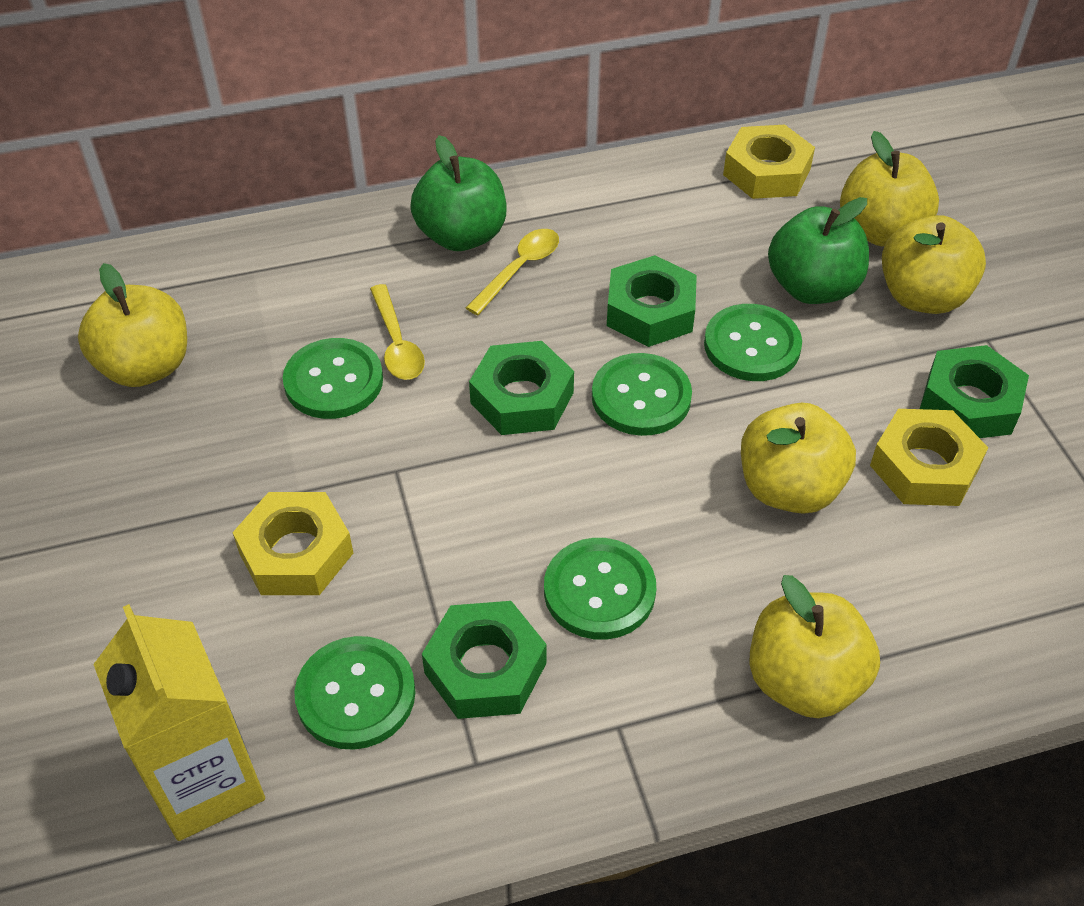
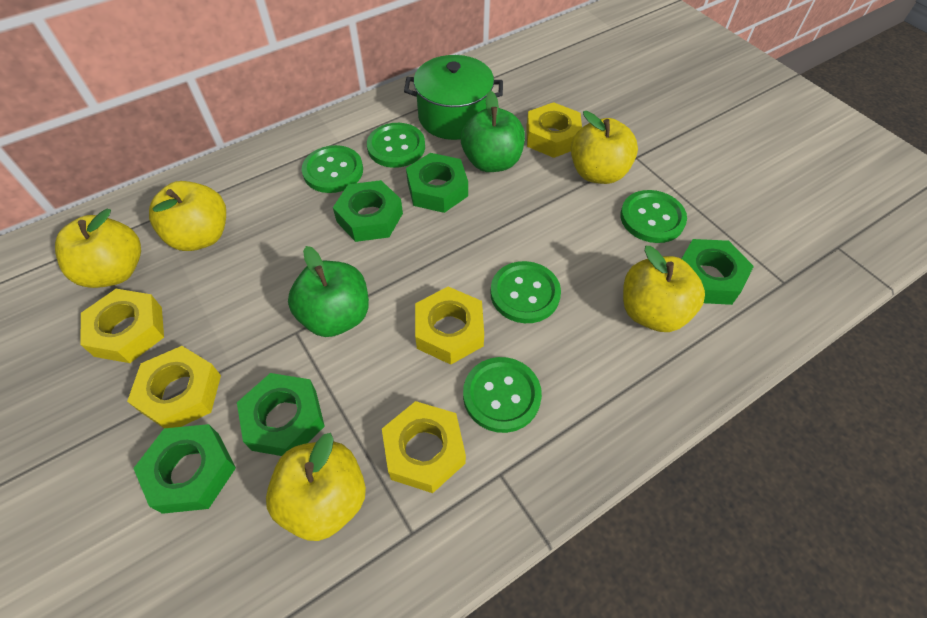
green nut: [422,601,546,719] [469,341,574,435] [607,255,697,347] [920,345,1029,438] = 4 -> [133,424,236,514] [237,373,325,456] [333,180,403,242] [406,153,468,213] [682,239,754,305] = 5
green pot: none = 0 -> [404,55,503,140] = 1
yellow carton: [93,604,265,841] = 1 -> none = 0
yellow nut: [232,492,353,595] [723,125,815,199] [870,409,988,506] = 3 -> [80,289,164,363] [127,346,221,428] [382,401,466,493] [415,287,484,365] [526,102,582,158] = 5
yellow spoon: [370,284,425,380] [466,229,559,315] = 2 -> none = 0

